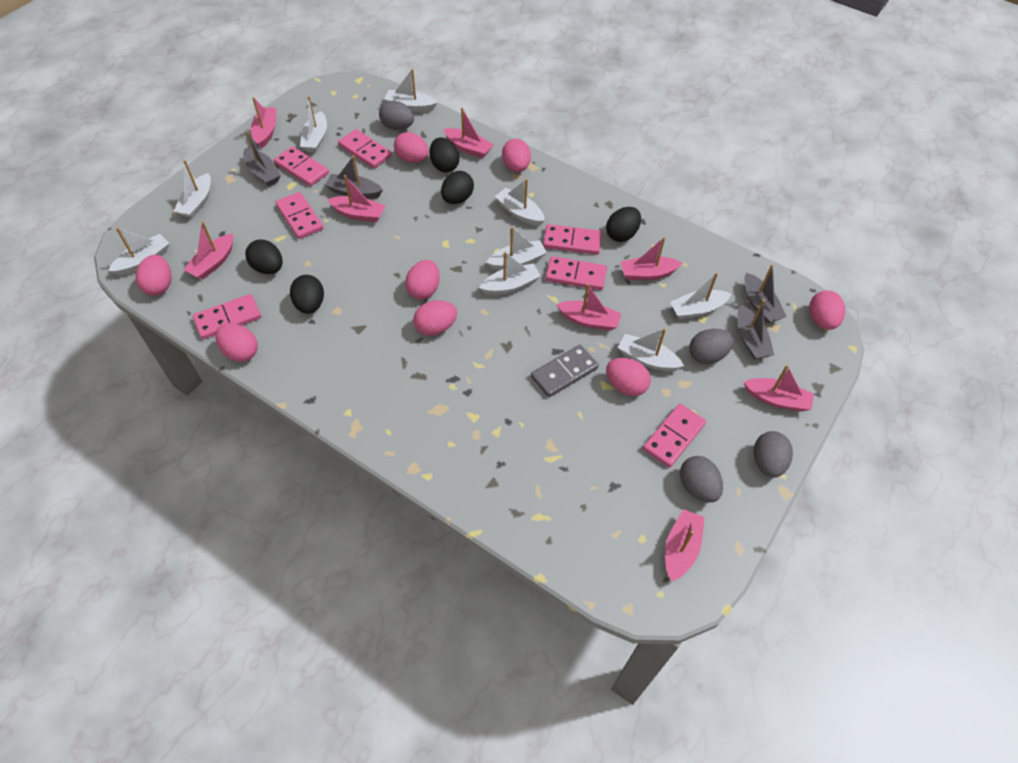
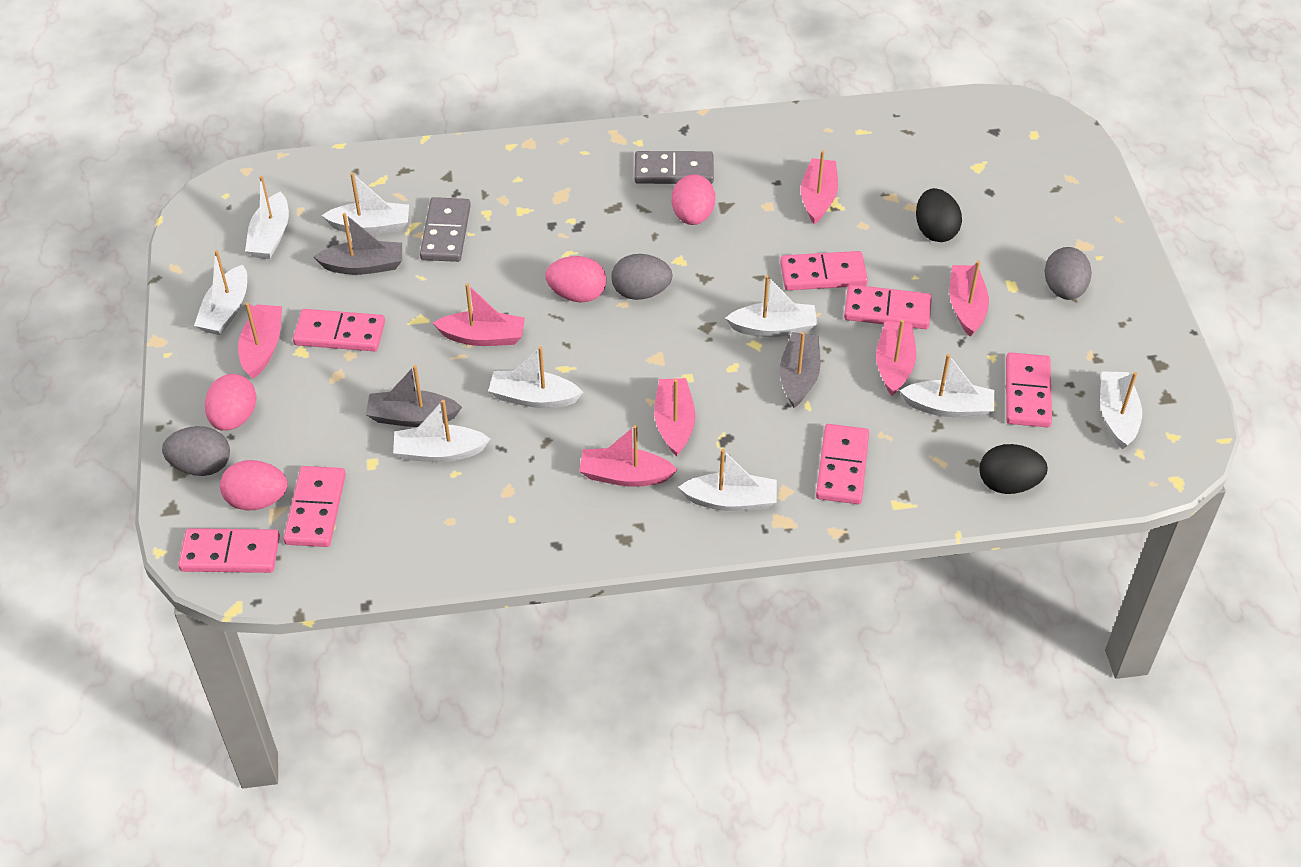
black egg: [245,239,283,274] [290,275,324,314] [430,137,460,172] [441,171,474,204] [606,207,641,242] = 5 -> [916,188,962,242] [979,444,1048,494] = 2
grey boat: [243,131,281,186] [325,155,383,199] [737,299,774,359] [744,264,787,324] = 4 -> [314,213,402,275] [366,365,462,427] [780,332,821,408] = 3
grey domino: [531,345,599,397] = 1 -> [420,197,471,262] [634,151,714,184] = 2
grey egg: [379,100,414,130] [680,456,723,503] [689,329,734,364] [754,431,793,478] = 4 -> [162,426,230,476] [611,254,673,300] [1044,247,1092,300] = 3
pink boat: [184,221,233,280] [251,97,276,149] [327,175,385,222] [444,107,494,158] [556,284,621,331] [621,237,683,280] [665,509,705,582] [744,365,814,412] = 8 -> [238,302,282,379] [433,283,525,346] [579,425,678,487] [654,378,696,457] [801,150,838,224] [876,320,916,396] [949,261,989,337] = 7
pink egg: [136,255,172,296] [215,323,258,362] [394,132,429,163] [405,260,440,300] [413,301,457,336] [502,139,531,172] [606,358,651,396] [809,290,845,330] = 8 -> [205,374,257,431] [220,460,288,510] [545,256,606,302] [672,174,715,225] = 4

